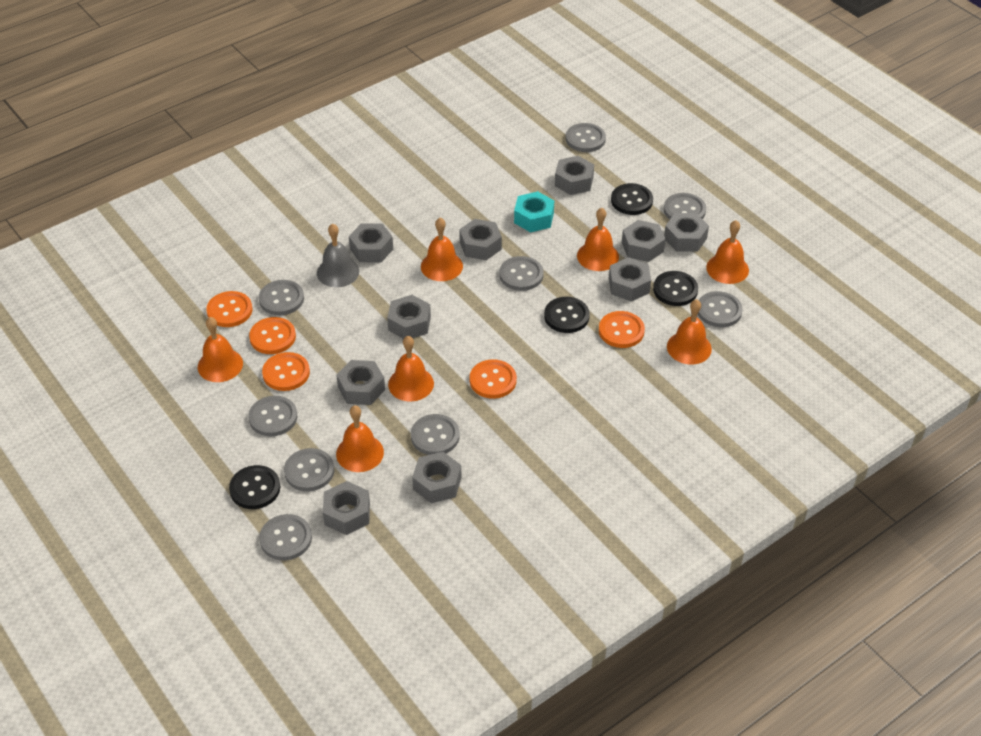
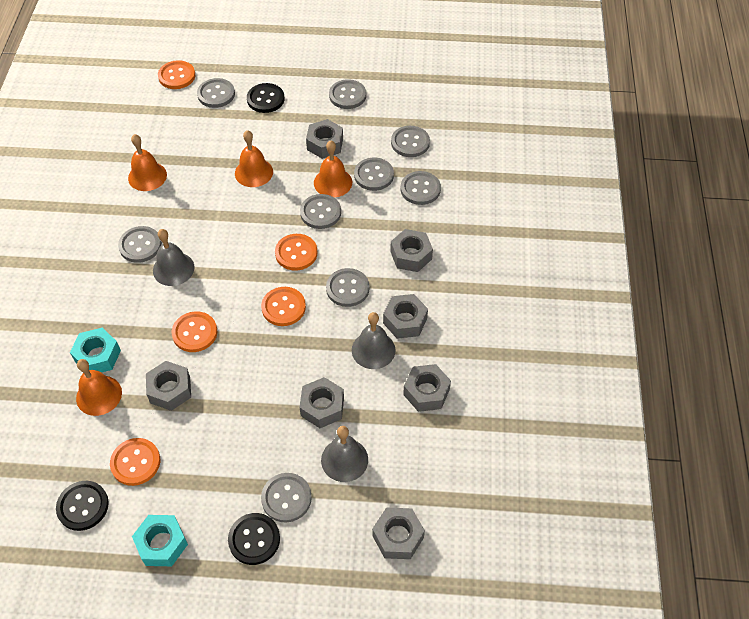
black button: [229,465,280,509] [544,297,590,333] [611,183,653,215] [653,271,698,306] = 4 -> [56,481,109,531] [228,513,280,565] [247,83,284,113] = 3
grey bell: [317,223,359,287] = 1 -> [153,229,194,286] [321,426,368,482] [352,312,396,369] = 3
grey nut: [323,481,370,535] [337,360,385,405] [349,223,393,262] [387,295,431,339] [412,452,462,503] [459,219,502,260] [555,156,594,195] [609,257,651,302] [622,220,665,262] [664,213,709,252] = 10 -> [146,361,191,411] [299,377,344,428] [306,119,343,159] [372,508,425,559] [383,294,428,339] [390,229,433,272] [403,364,451,412] = 7
orange bell: [198,317,243,382] [336,405,384,472] [388,336,434,402] [421,218,463,281] [577,208,619,271] [667,299,712,364] [706,220,749,284] = 7 -> [76,359,122,416] [128,134,167,191] [235,130,273,187] [314,140,352,198] = 4
turquoise nut: [514,191,554,233] = 1 -> [70,328,121,373] [132,515,188,566] = 2

